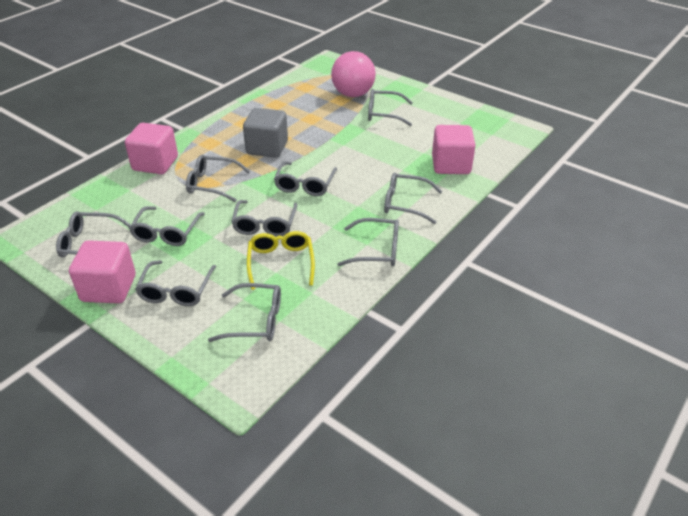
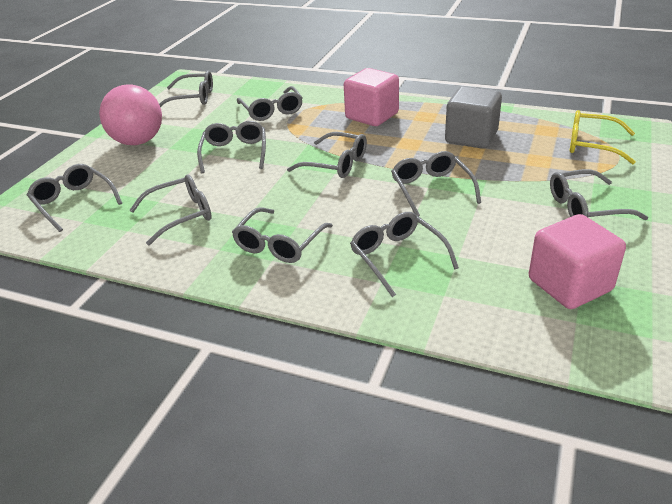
pink cube: [69,240,136,304] [125,123,178,174] [432,125,476,174] = 3 -> [344,68,399,126] [529,214,626,309] = 2

